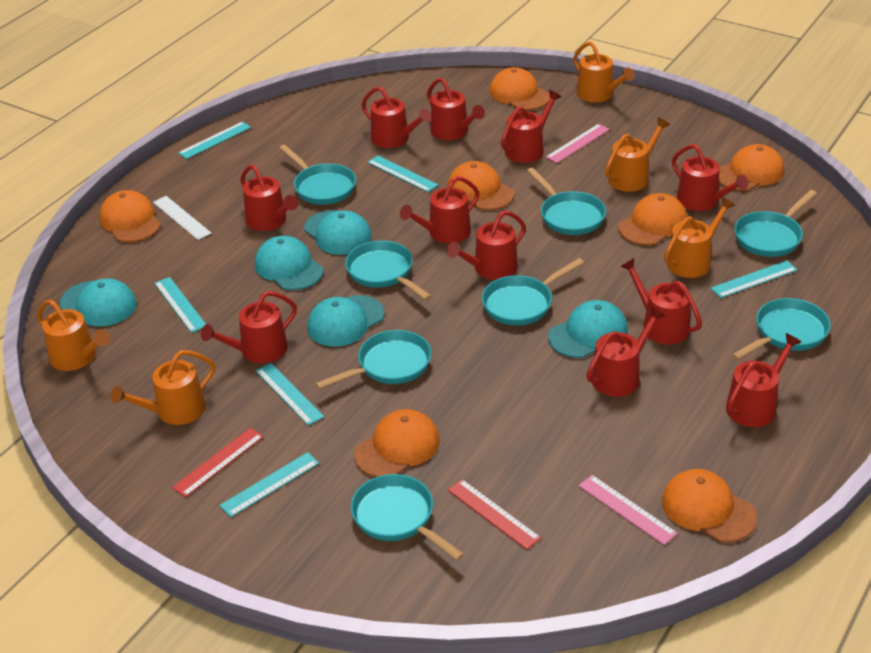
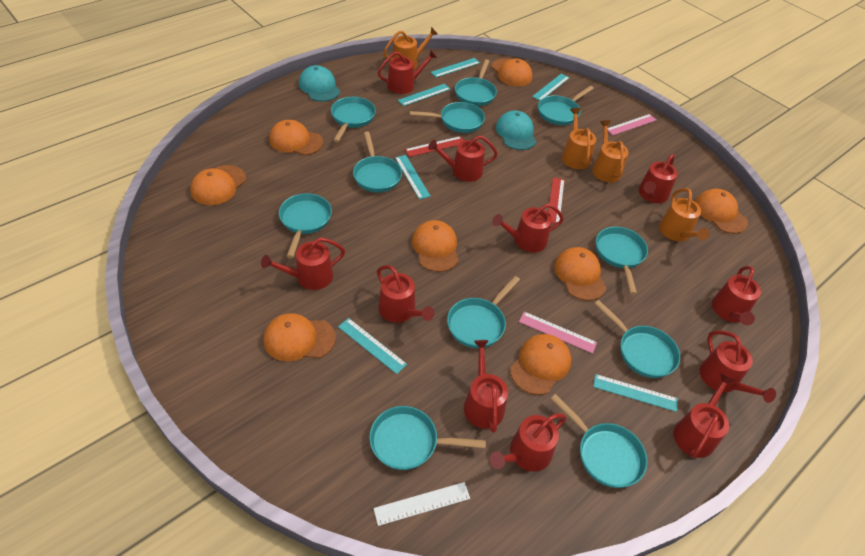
orange cap: [99,190,161,243] [354,409,440,477] [447,161,514,210] [489,67,550,110] [618,193,687,245] [662,469,757,542] [719,144,784,191] = 7 -> [190,165,246,205] [264,313,336,361] [269,120,323,155] [412,220,459,272] [492,58,532,86] [510,334,571,395] [554,247,606,301] [695,189,748,234] = 8
orange watering can: [37,299,110,371] [111,350,215,425] [573,41,635,102] [605,117,670,192] [664,197,735,278] = 5 -> [383,27,438,69] [562,108,596,169] [592,120,628,182] [659,188,709,241] = 4
turquoise cap: [60,278,137,327] [255,236,323,290] [304,210,372,255] [307,295,385,347] [548,300,628,358] = 5 -> [299,65,340,102] [496,111,536,150] = 2
turquoise pan: [279,145,356,205] [315,330,431,390] [345,240,432,300] [351,474,465,561] [482,258,584,326] [527,168,606,235] [732,298,831,360] [734,190,817,257] = 8 -> [279,193,332,258] [331,97,376,142] [353,131,402,192] [369,406,486,470] [409,102,485,133] [447,276,520,348] [455,59,497,106] [538,86,594,125] [550,394,647,488] [594,300,680,378] [596,227,648,295] = 11

